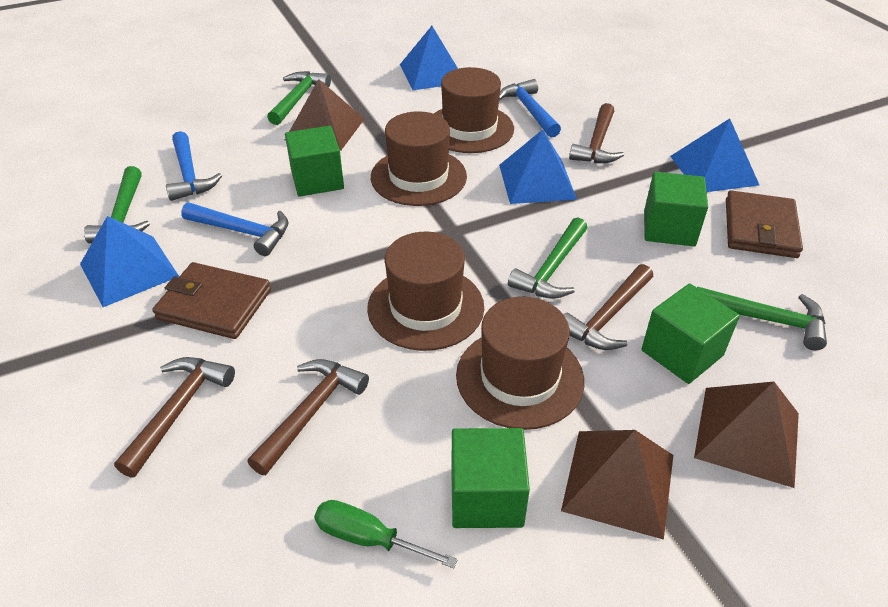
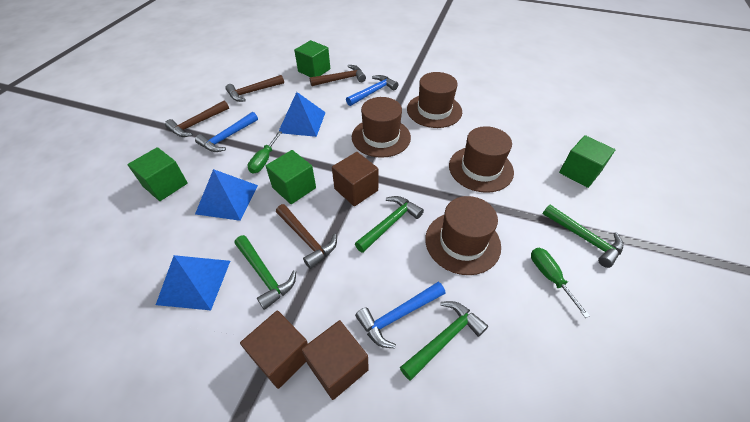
blue pyramid: [80,216,179,307] [400,26,458,90] [499,129,577,204] [670,118,759,192] = 4 -> [156,255,230,310] [195,169,258,221] [279,92,326,137] = 3
brown cube: none = 0 -> [240,310,308,389] [301,320,369,400] [332,152,379,206] = 3
brown pyramid: [285,79,364,151] [561,430,673,540] [694,382,799,488] = 3 -> none = 0
brown wallet: [152,262,271,339] [726,191,803,258] = 2 -> none = 0
green screwdriver: [314,500,458,568] = 1 -> [248,131,282,174] [531,248,590,318] = 2

